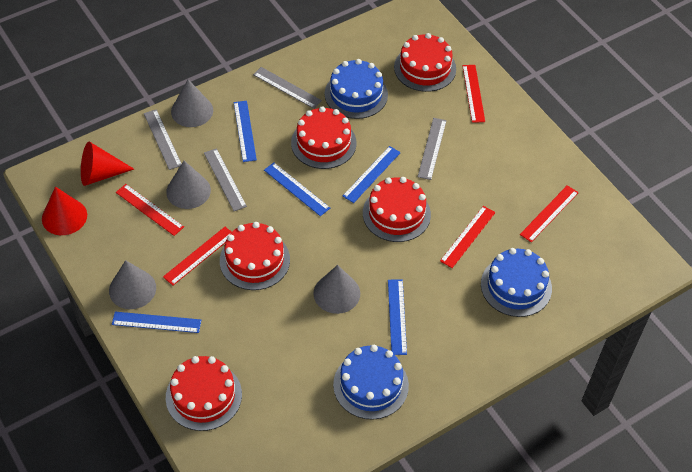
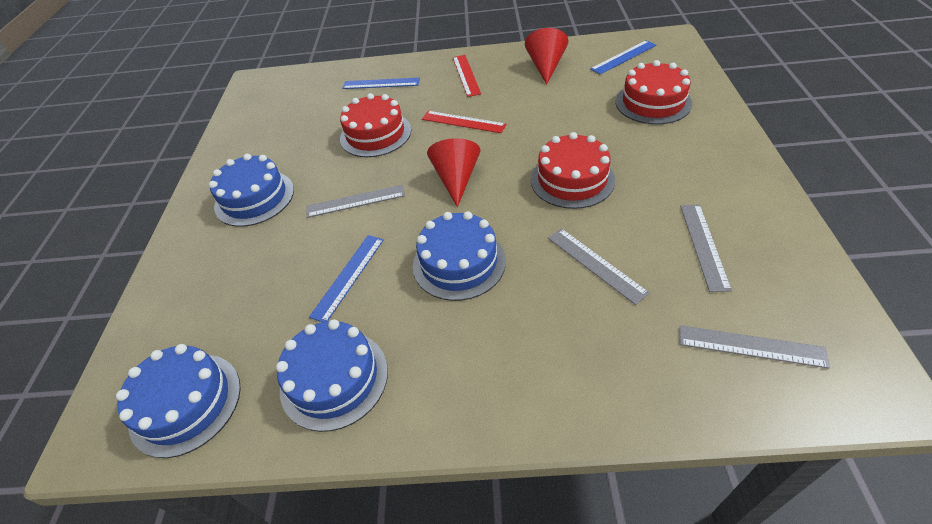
blue cake: [325,59,388,119] [333,345,409,420] [481,248,552,317] = 3 -> [116,344,241,458] [209,154,294,227] [276,319,388,432] [413,211,506,301] = 4
blue ruler: [112,312,201,333] [234,101,257,162] [264,163,330,216] [343,146,401,203] [388,280,407,355] = 5 -> [309,235,384,322] [342,78,420,89] [590,40,656,74] = 3
grey cone: [109,260,156,309] [166,161,211,209] [171,80,213,127] [313,265,360,314] = 4 -> none = 0
red cake: [166,356,242,431] [220,222,290,290] [291,106,357,169] [363,177,431,242] [394,33,456,92] = 5 -> [340,93,411,157] [531,132,615,209] [616,60,692,125] = 3
red ruler: [116,184,184,236] [163,227,231,286] [440,206,496,268] [462,65,485,123] [520,185,579,242] = 5 -> [422,111,507,133] [453,55,481,97] = 2

